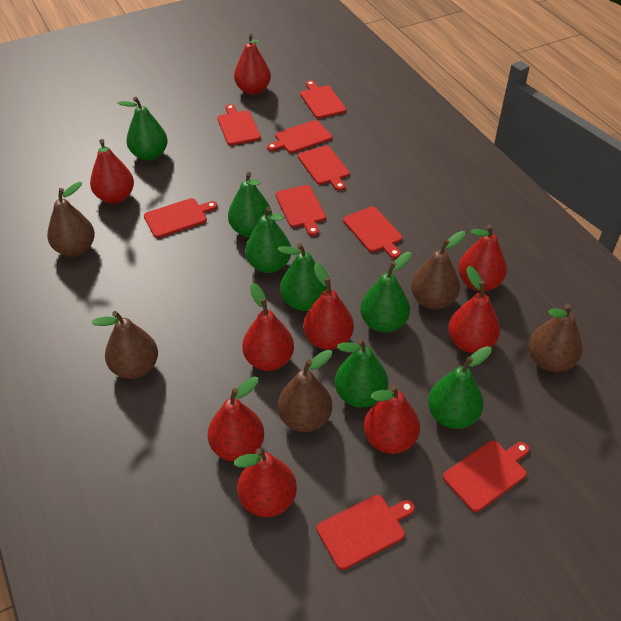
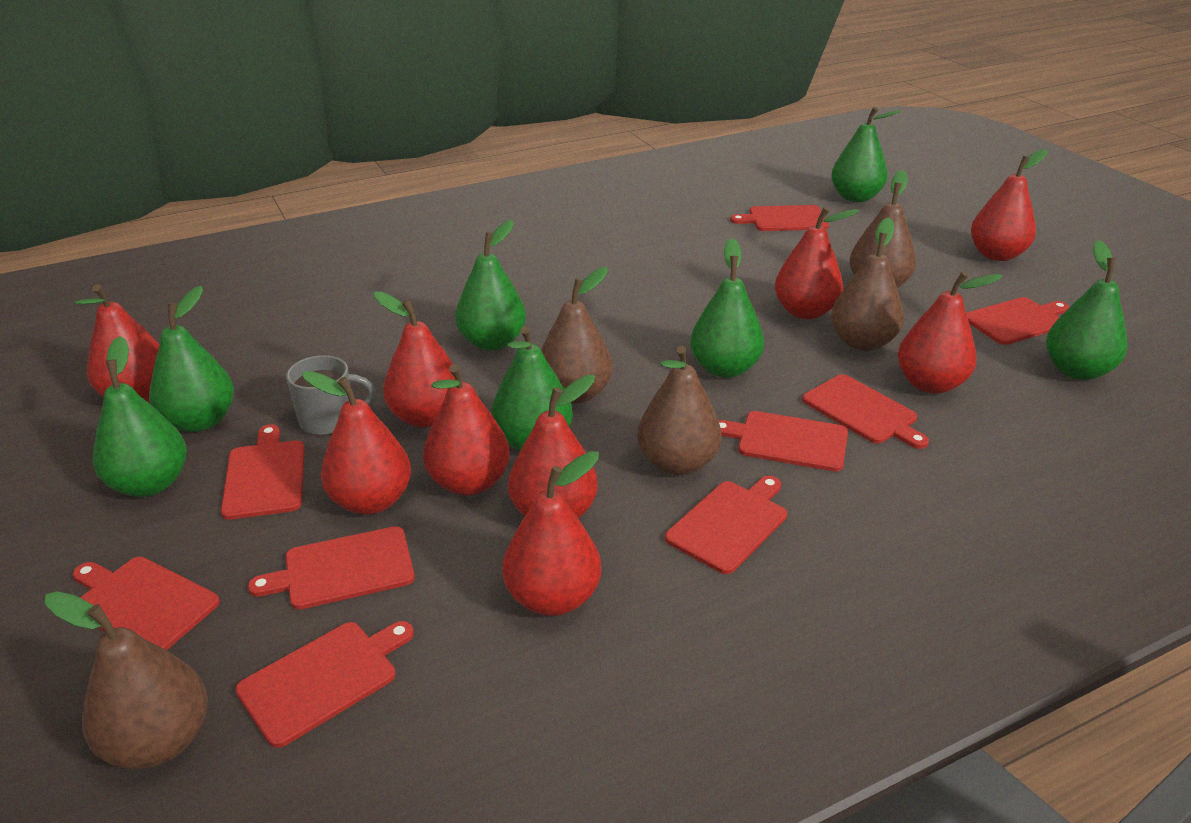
grey mug: none = 0 -> [286,355,376,435] = 1

